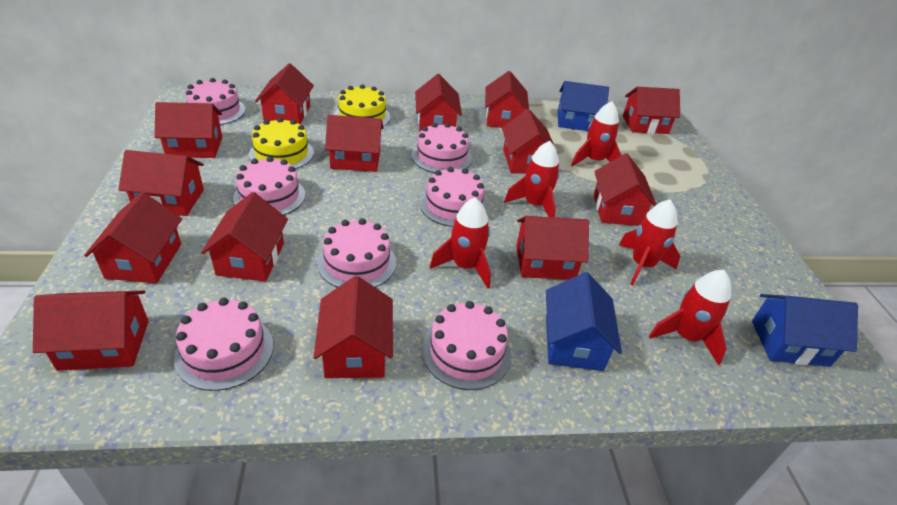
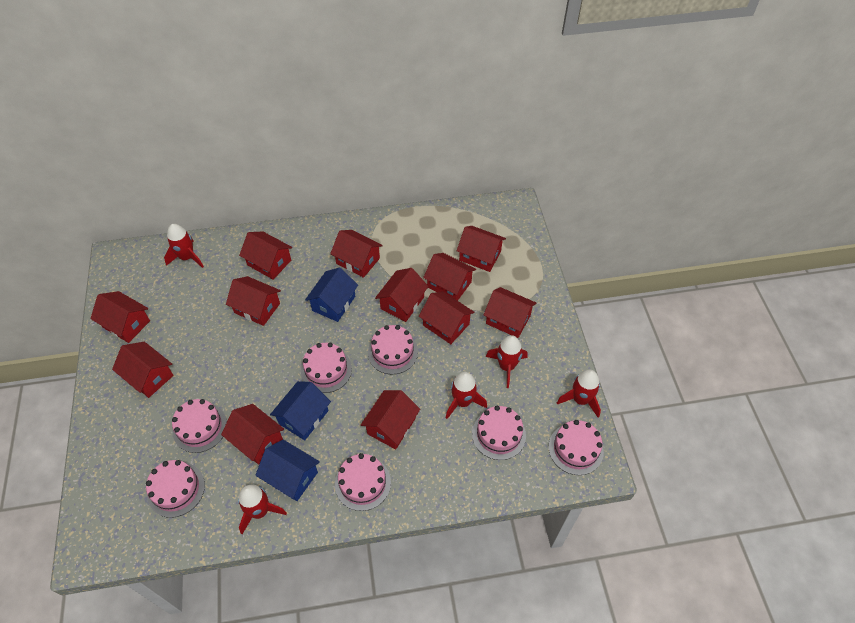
red house: [33,290,149,371] [84,192,182,283] [118,150,204,216] [155,102,222,158] [201,192,288,281] [255,63,314,124] [313,276,393,378] [325,115,384,172] [415,74,462,132] [485,71,529,128] [502,109,558,174] [516,216,589,280] [594,153,657,226] [623,87,680,134] = 14 -> [90,291,150,343] [112,342,174,398] [221,404,284,465] [226,276,281,326] [239,232,293,279] [330,230,383,278] [361,390,420,449] [375,268,429,322] [419,291,475,344] [423,253,476,301] [457,226,506,272] [484,287,537,338] = 12
yellow cake: [249,118,314,169] [334,84,390,127] = 2 -> none = 0

